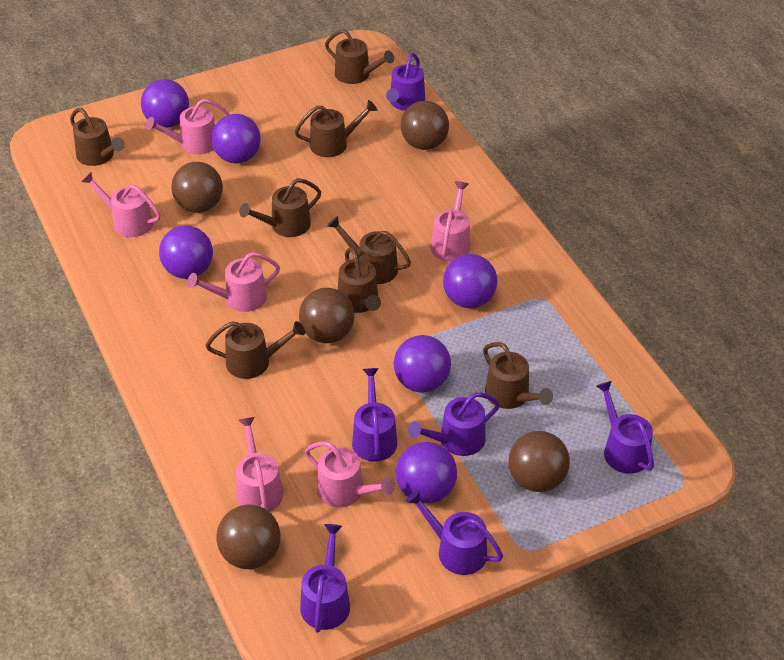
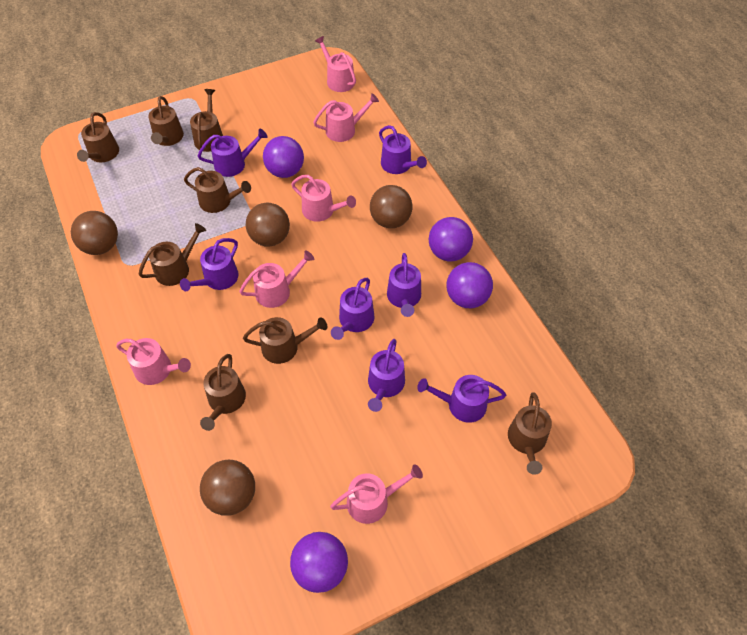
brown ball: [171,162,223,213] [216,505,280,569] [299,288,355,343] [401,101,449,150] [508,431,570,492] = 5 -> [71,211,118,255] [200,460,255,516] [246,202,290,247] [370,185,413,228] = 4
purple ball: [141,79,189,128] [159,225,213,279] [212,114,261,163] [394,335,451,393] [396,442,457,504] [443,254,497,308] = 6 -> [263,136,304,178] [290,532,348,593] [429,217,473,261] [446,262,493,308] = 4
purple watering can: [300,524,350,633] [352,368,397,462] [386,53,425,111] [406,490,503,575] [408,392,500,456] [596,381,654,474] = 6 -> [180,238,239,291] [198,129,267,177] [331,278,374,340] [368,339,405,412] [379,125,427,174] [387,253,421,317] [417,375,506,423] = 7

